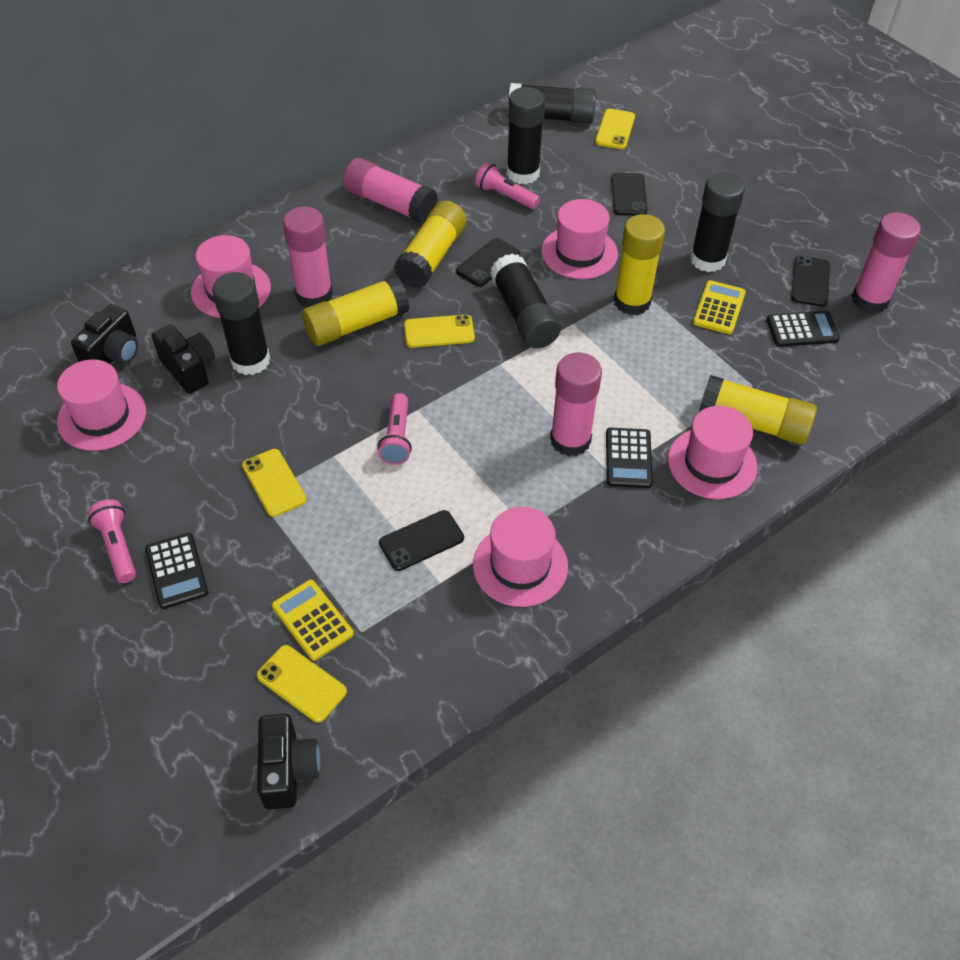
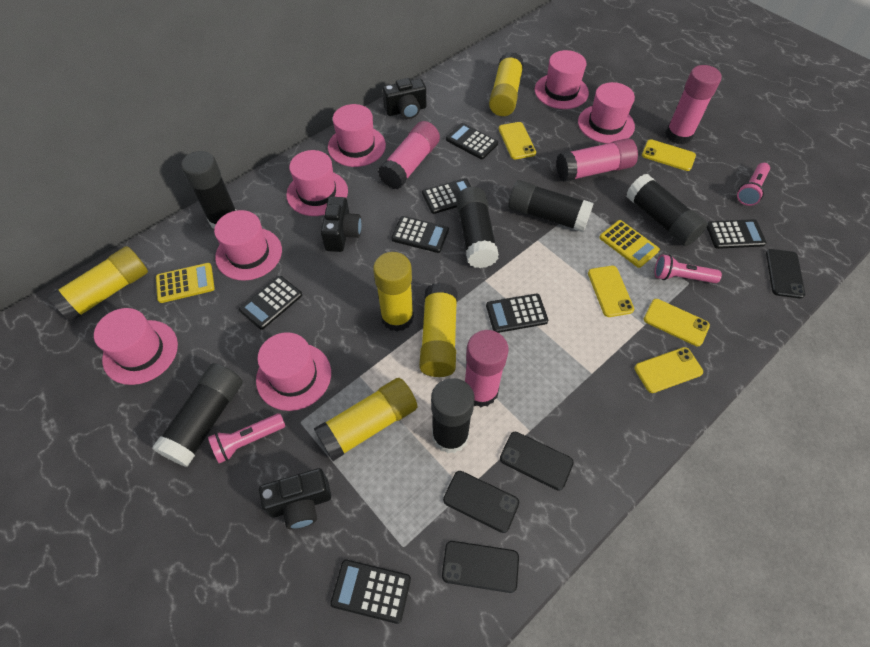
black calculator: [145,533,208,609] [606,428,653,488] [767,311,840,347] = 3 -> [239,276,302,330] [330,559,411,624] [391,216,449,253] [422,178,471,214] [446,123,498,159] [486,294,548,333] [707,219,767,249] = 7
black glue stick: [212,272,270,375] [490,253,561,348] [507,87,545,184] [508,83,596,124] [690,172,745,272] = 5 -> [152,363,242,467] [181,151,237,228] [431,378,475,454] [456,187,499,268] [508,180,594,232] [626,174,708,246] = 6
pink hat: [57,360,146,451] [191,235,271,318] [473,507,568,607] [541,199,618,279] [668,406,757,499] = 5 -> [94,308,178,385] [214,210,282,281] [256,332,331,411] [286,150,348,216] [328,104,386,167] [535,50,589,109] [578,82,635,143] = 7
yellow glue stick: [302,276,409,346] [394,201,466,288] [614,214,665,315] [699,375,817,445] = 4 -> [47,246,148,322] [314,378,417,461] [373,252,414,332] [419,283,458,377] [489,52,524,116] = 5
yellow phone: [242,449,307,517] [257,645,347,723] [404,314,475,348] [595,109,635,149] = 4 -> [499,122,536,159] [588,266,634,317] [634,347,703,393] [642,139,696,171] [644,299,710,346] = 5

